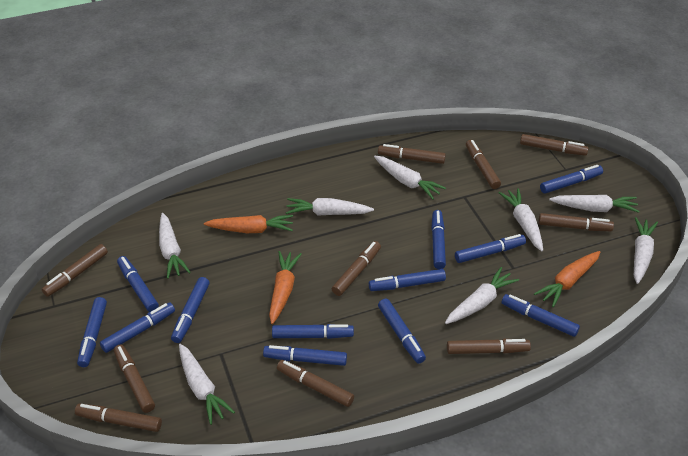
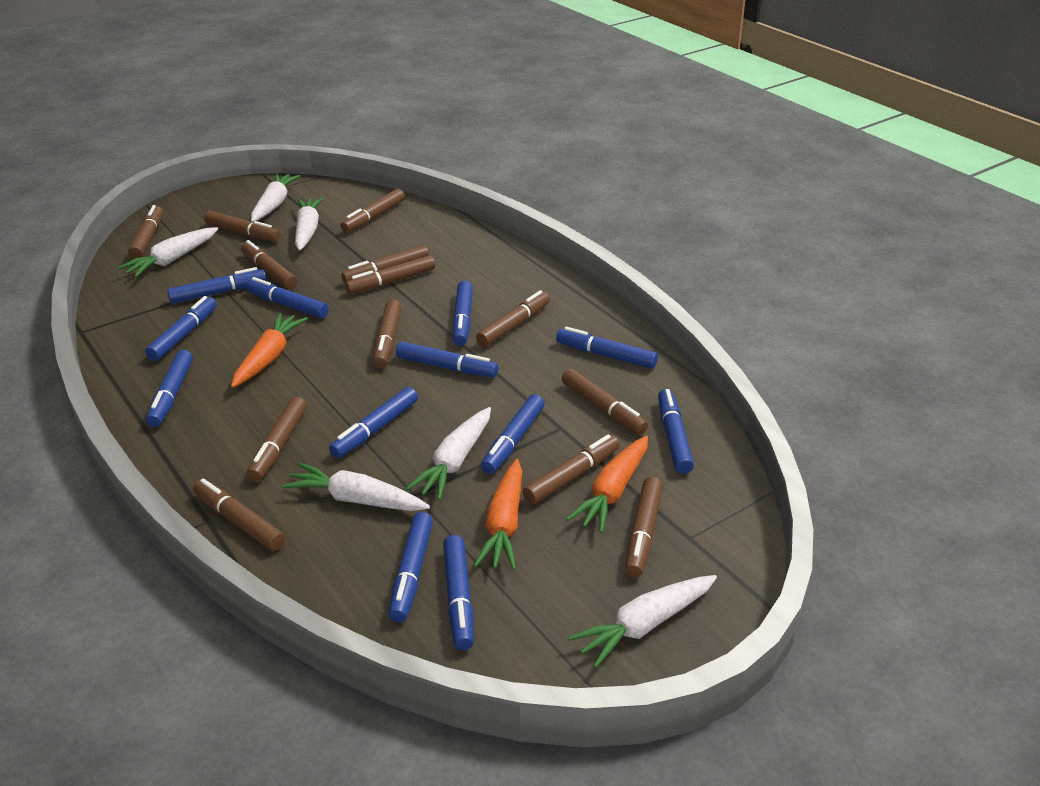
brown marker: [42,244,108,297] [75,404,162,432] [114,345,155,413] [277,360,354,407] [332,241,381,296] [378,144,446,164] [447,339,531,354] [466,140,501,189] [520,134,589,156] [539,213,614,231] = 10 -> [128,205,163,259] [193,478,286,551] [204,211,281,242] [241,240,297,289] [247,397,307,482] [340,189,405,233] [341,245,429,283] [345,255,435,294] [373,300,401,368] [476,290,550,347] [523,434,620,505] [562,369,648,435] [625,477,663,578] = 13
white carrot: [159,213,191,279] [179,344,235,425] [286,198,374,216] [374,156,446,200] [445,267,519,324] [499,188,543,251] [549,195,639,213] [634,217,658,284] = 8 -> [118,227,218,278] [251,173,300,222] [282,463,430,511] [295,197,323,251] [406,407,491,500] [568,575,717,668] = 6

